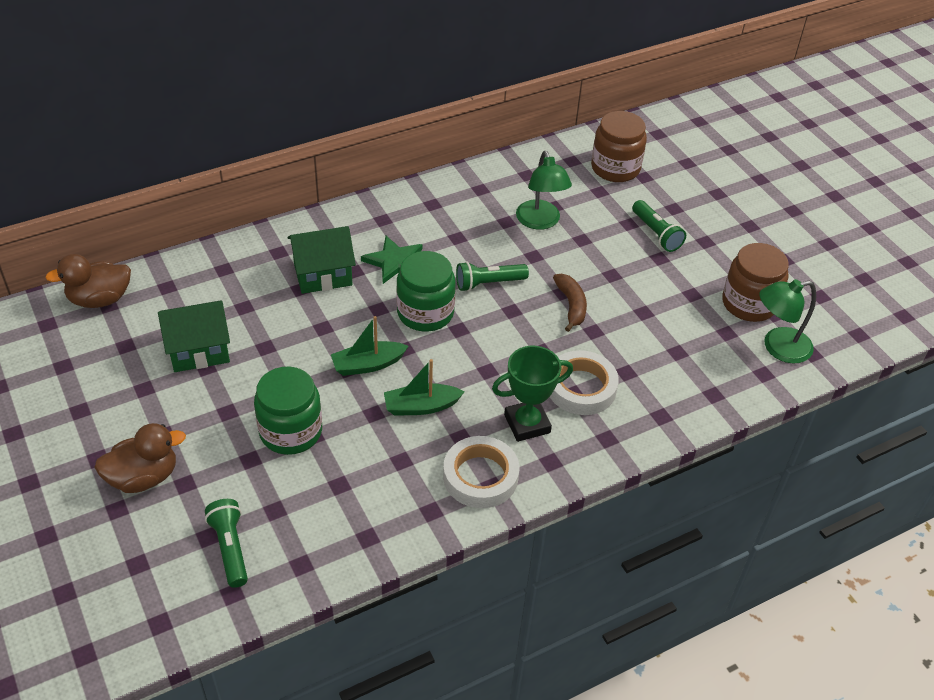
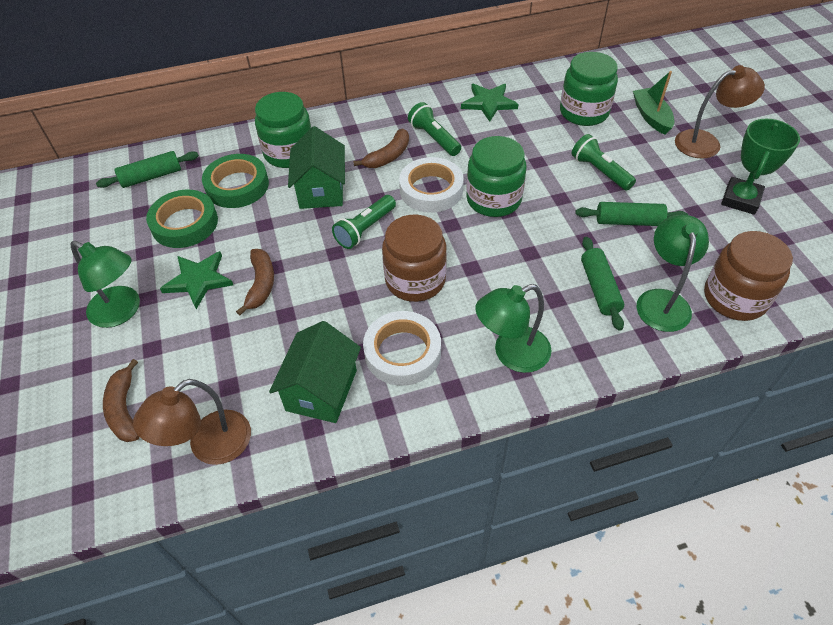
brown banana: [553,274,587,332] = 1 -> [103,359,140,442] [236,249,274,316] [353,128,409,168] = 3
brown duck: [45,254,131,308] [94,423,186,493] = 2 -> none = 0
brown lamp: none = 0 -> [133,379,251,465] [675,65,765,159] = 2
green boat: [331,316,408,376] [384,359,464,416] = 2 -> [633,71,674,135] = 1
green jar: [254,367,322,455] [396,251,456,331] = 2 -> [255,92,311,168] [466,136,526,217] [560,52,618,126] = 3
green lamp: [516,151,572,230] [759,279,816,364] = 2 -> [71,241,140,328] [475,284,552,373] [636,215,709,332] = 3
green rolling pin: none = 0 -> [96,151,199,188] [575,202,688,226] [581,236,624,331] = 3
green star: [361,236,422,284] = 1 -> [160,251,233,309] [461,84,518,122] = 2
green tape: none = 0 -> [146,190,218,248] [202,154,269,208] = 2

